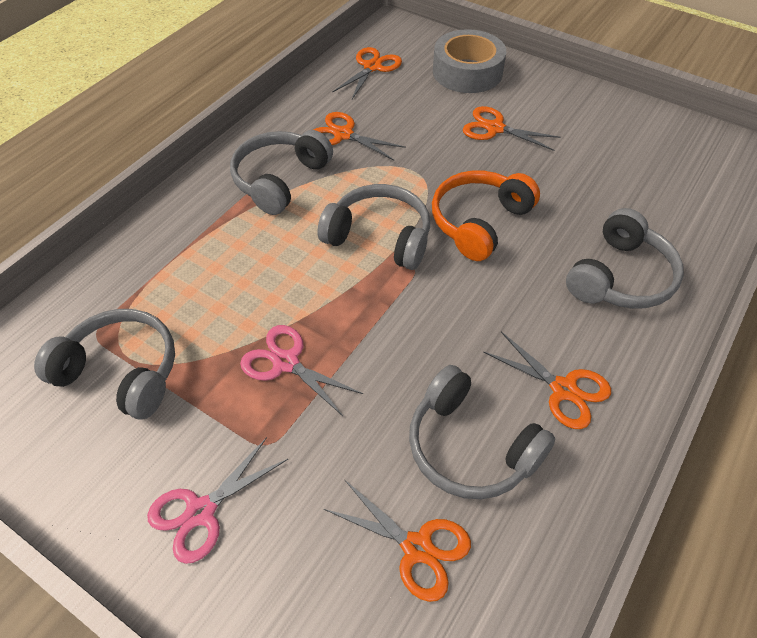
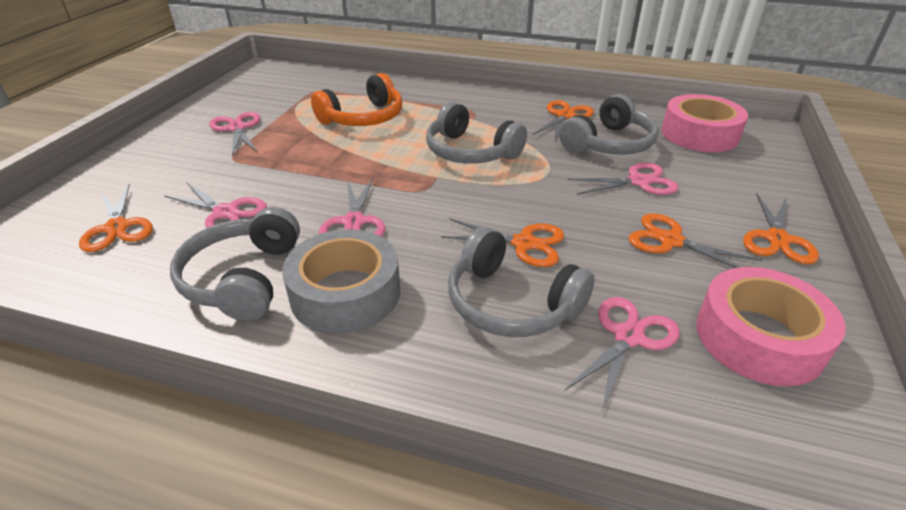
grey headphones: [34,309,175,420] [230,130,333,215] [318,184,430,270] [409,365,555,499] [566,208,684,309] = 5 -> [170,207,300,321] [426,102,527,164] [448,227,595,337] [559,94,659,155] = 4
pink scissors: [147,437,288,564] [240,325,363,416] = 2 -> [164,182,267,228] [209,112,261,156] [319,179,385,237] [565,297,680,412] [568,162,678,195] = 5
pink tape: none = 0 -> [661,94,748,152] [696,267,846,386] = 2

